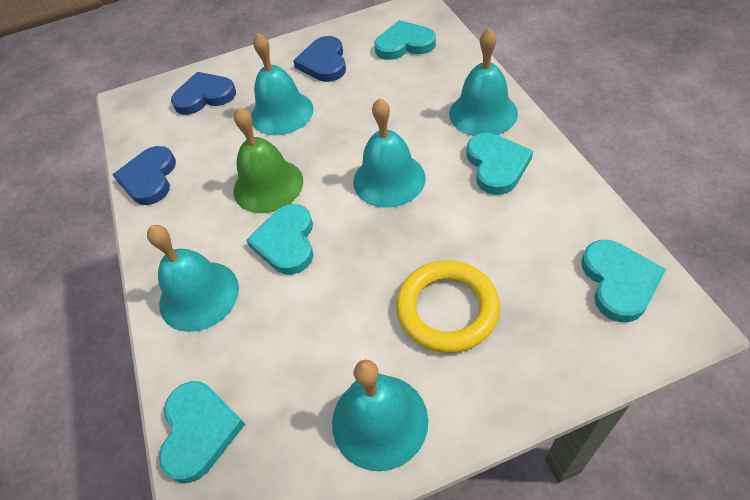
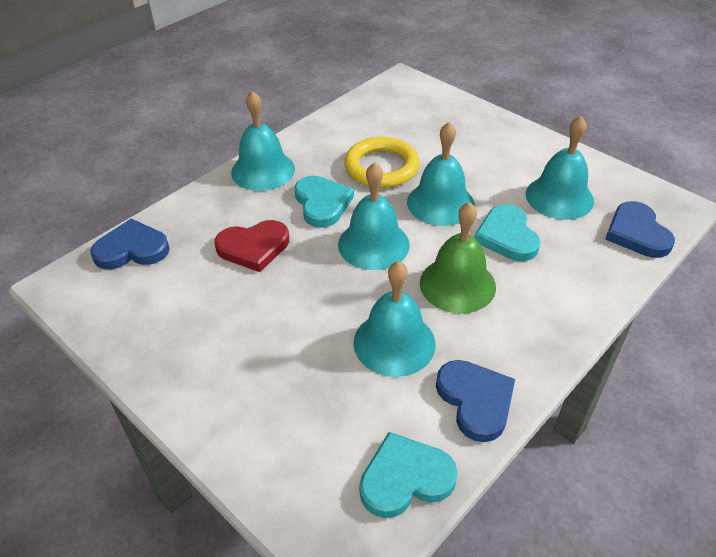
red heart: none = 0 -> [214,220,289,272] = 1
turquoise heart: [159,381,245,483] [246,204,313,275] [374,20,436,60] [467,133,533,195] [581,240,666,322] = 5 -> [295,176,354,228] [360,432,458,518] [474,204,541,261] = 3

